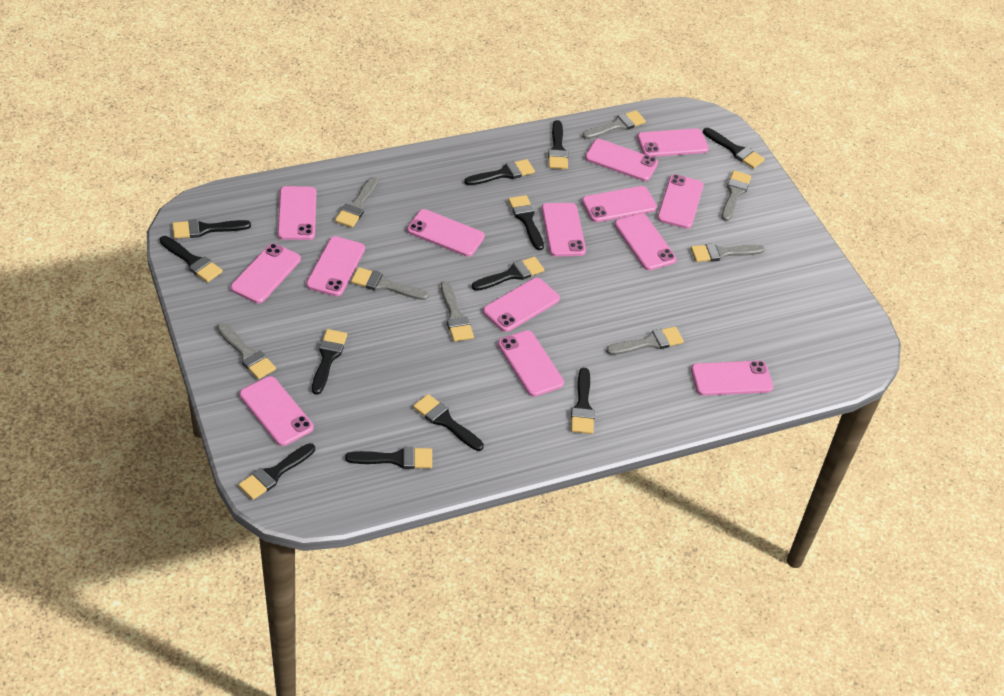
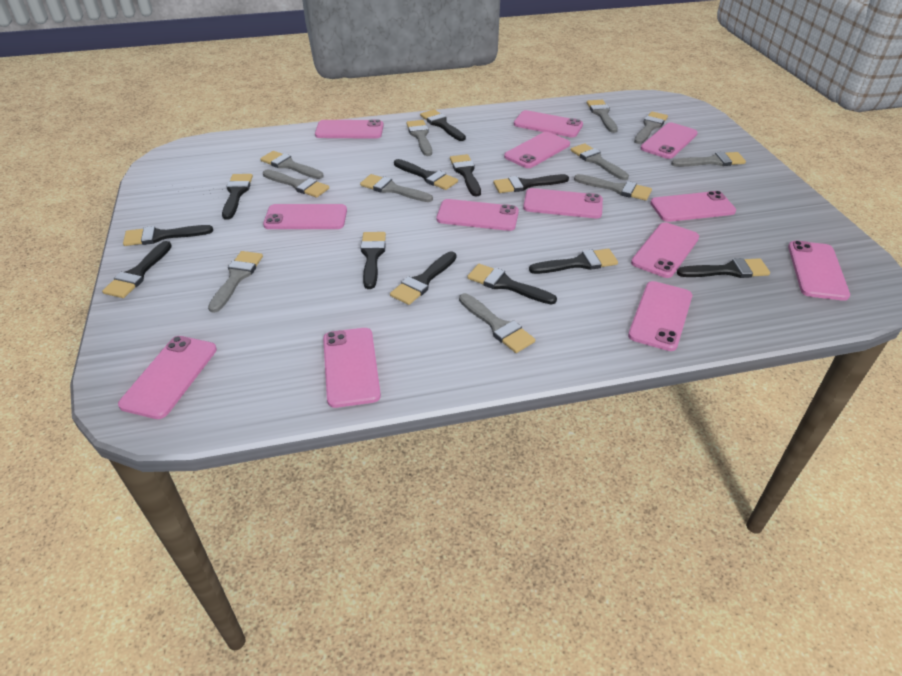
grey brush: [217,323,276,379] [335,177,378,228] [351,267,429,300] [441,281,474,342] [582,110,646,139] [606,327,684,355] [691,243,765,262] [721,170,751,221] = 8 -> [208,251,263,313] [260,151,324,179] [263,169,329,198] [360,174,433,202] [406,120,432,156] [459,293,535,353] [571,143,629,180] [574,174,652,201] [587,100,618,133] [634,112,668,144] [671,152,746,167] = 11
pink phone: [230,243,301,303] [239,376,314,446] [278,186,316,240] [306,236,365,296] [407,209,485,257] [483,278,560,332] [498,330,564,397] [542,203,586,257] [582,186,657,222] [585,139,658,181] [614,213,676,270] [637,128,709,157] [657,174,704,229] [691,361,773,396] = 14 -> [118,336,217,419] [263,204,347,229] [315,120,384,139] [323,328,381,408] [436,199,519,231] [504,132,570,168] [514,110,583,137] [523,188,603,218] [628,281,692,351] [631,222,699,278] [640,122,698,159] [650,191,736,222] [788,241,850,301] = 13

